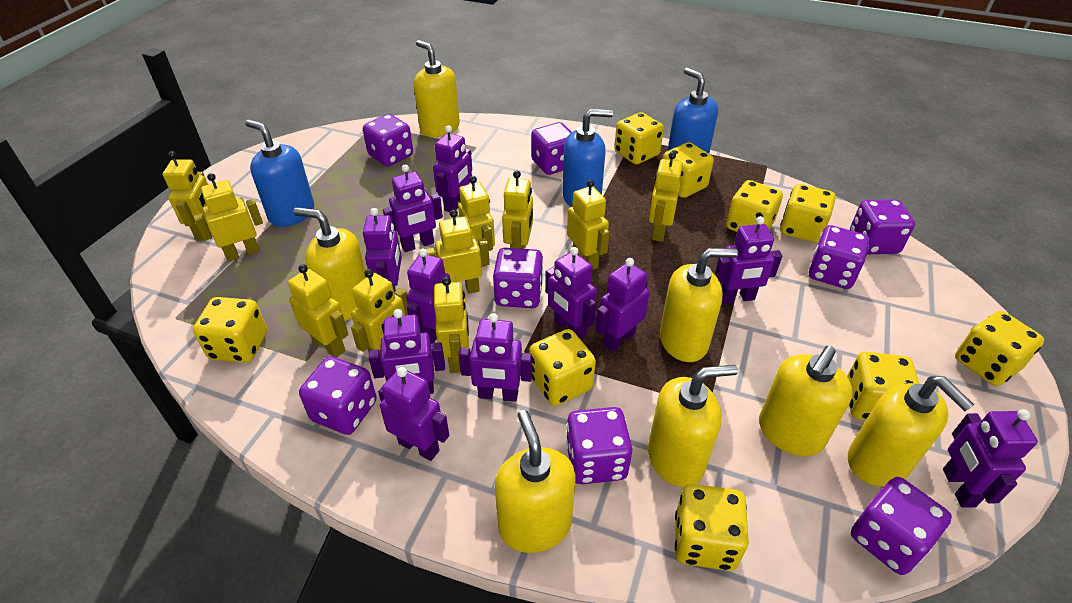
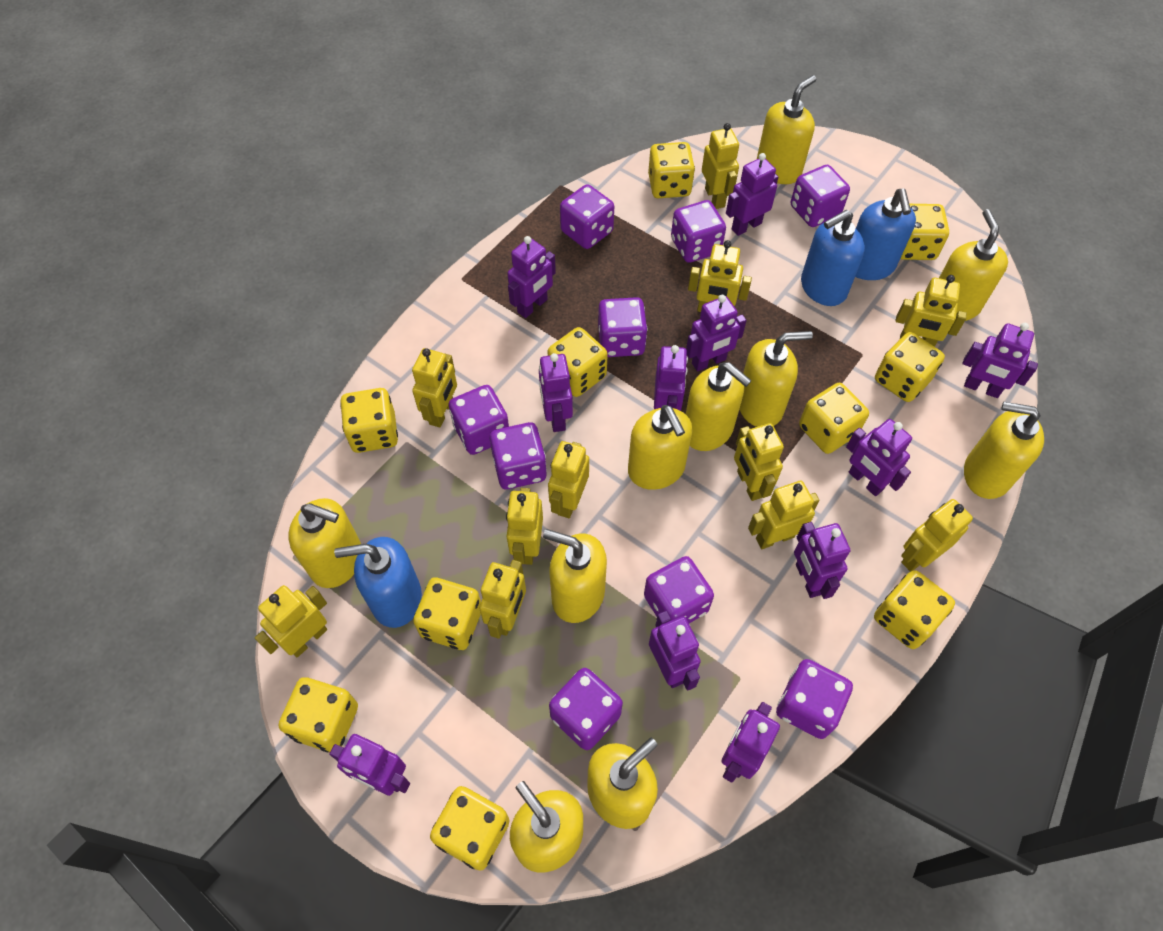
purple dice: [299,356,377,435] [363,114,413,167] [493,248,543,308] [531,122,571,175] [566,407,632,484] [809,225,869,289] [850,199,915,254] [851,477,952,575] = 8 -> [448,385,509,455] [489,422,547,489] [549,668,623,750] [560,184,614,249] [598,297,647,357] [644,556,714,623] [671,200,726,263] [776,659,853,739] [791,165,850,227] = 9
yellow dice: [193,297,267,363] [529,329,596,406] [614,112,664,164] [663,142,714,198] [675,484,749,571] [726,180,783,232] [780,184,836,243] [847,352,919,420] [955,311,1044,386] = 9 -> [278,677,358,753] [340,388,398,453] [413,577,481,650] [430,786,510,871] [547,327,608,397] [648,142,695,198] [799,383,869,454] [874,570,955,649] [875,332,945,402] [900,204,949,260] = 10
yellow robot: [163,151,209,241] [194,173,263,262] [288,264,348,358] [351,269,408,355] [426,209,490,294] [434,277,469,373] [458,176,495,267] [502,171,533,249] [567,180,609,270] [648,152,683,242] = 10 -> [255,585,327,657] [412,348,457,428] [479,560,526,639] [506,488,543,565] [548,441,589,518] [688,240,752,312] [702,123,739,209] [734,423,784,501] [748,481,820,549] [895,275,967,347] [901,499,973,572] = 11
yellow soap dispenser: [294,207,366,321] [414,40,460,137] [495,410,576,553] [648,365,738,487] [660,248,738,362] [759,345,853,456] [848,376,974,487] = 7 -> [288,498,361,588] [510,781,583,873] [543,529,607,623] [587,737,658,829] [628,405,693,490] [686,362,752,451] [739,331,813,427] [757,75,816,184] [939,209,1008,321] [964,402,1044,499] = 10

